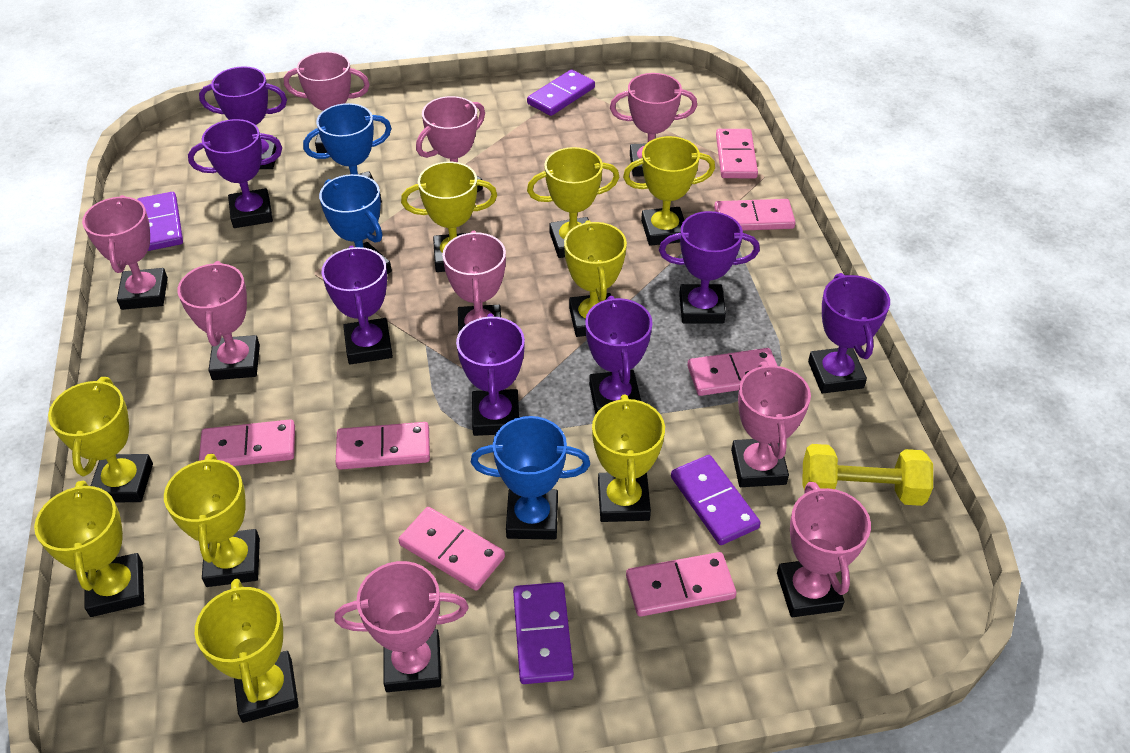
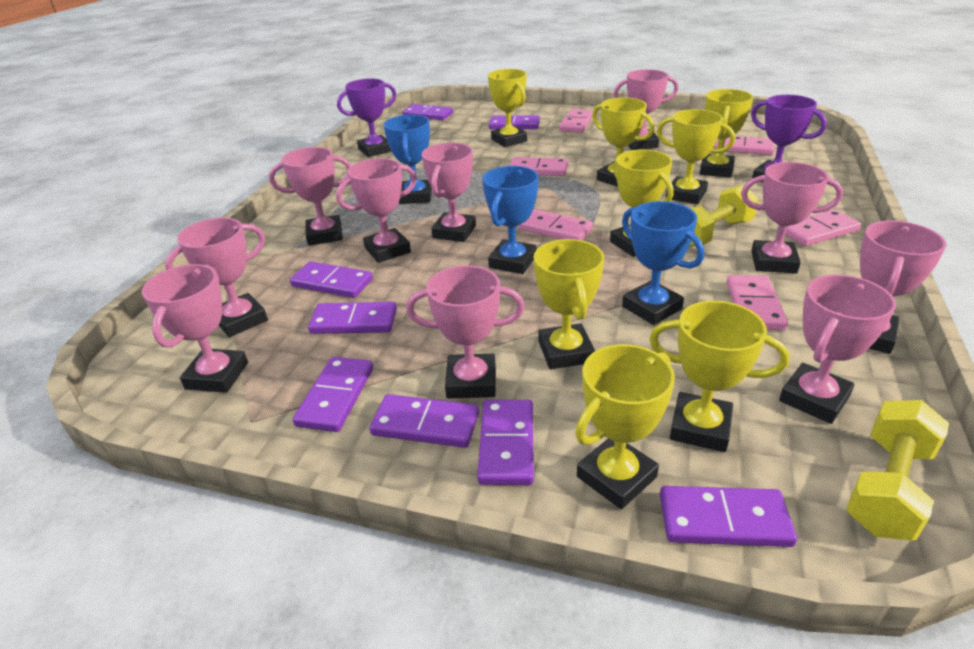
pink domino: [199,419,295,466] [336,422,430,470] [398,507,505,591] [626,552,736,617] [687,348,778,396] [714,199,796,231] [716,129,758,179] = 7 -> [509,157,568,176] [518,209,593,240] [559,109,593,133] [714,136,775,155] [727,275,788,330] [785,209,861,246] = 6
pink trophy: [82,195,168,310] [178,261,260,380] [284,51,370,153] [335,561,469,692] [416,96,485,192] [442,231,506,334] [610,73,697,177] [731,361,811,487] [777,482,871,617] = 9 -> [142,264,248,393] [165,218,268,337] [269,147,351,245] [336,158,417,263] [406,265,525,399] [422,143,476,242] [614,69,678,150] [741,162,843,273] [779,274,896,424] [860,220,946,354] = 10
purple domino: [137,192,183,251] [513,582,574,684] [527,70,595,116] [671,455,760,545] = 4 -> [290,261,373,298] [293,357,373,432] [308,302,397,334] [369,394,479,448] [403,104,453,120] [477,400,534,485] [489,115,540,130] [660,486,797,547] = 8
purple trophy: [188,119,282,228] [199,66,287,169] [322,246,393,365] [456,313,525,436] [585,296,652,415] [659,211,760,324] [808,273,890,394] = 7 -> [337,78,396,157] [751,95,827,182] = 2
yellow dumbbell: [802,444,933,506] = 1 -> [689,185,759,247] [846,400,949,540] = 2
yellow trophy: [34,481,144,617] [48,377,153,502] [164,454,260,587] [195,579,299,723] [401,162,497,272] [527,147,619,258] [564,220,627,337] [592,395,665,522] [623,136,715,246] = 9 -> [488,69,527,147] [534,239,604,369] [575,344,675,509] [592,98,654,187] [610,150,674,257] [649,301,789,452] [657,109,735,204] [700,89,753,178] = 8

